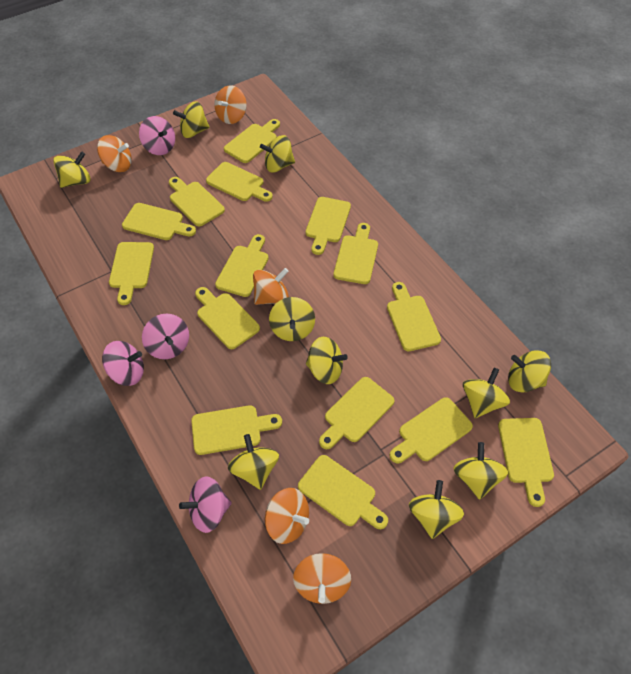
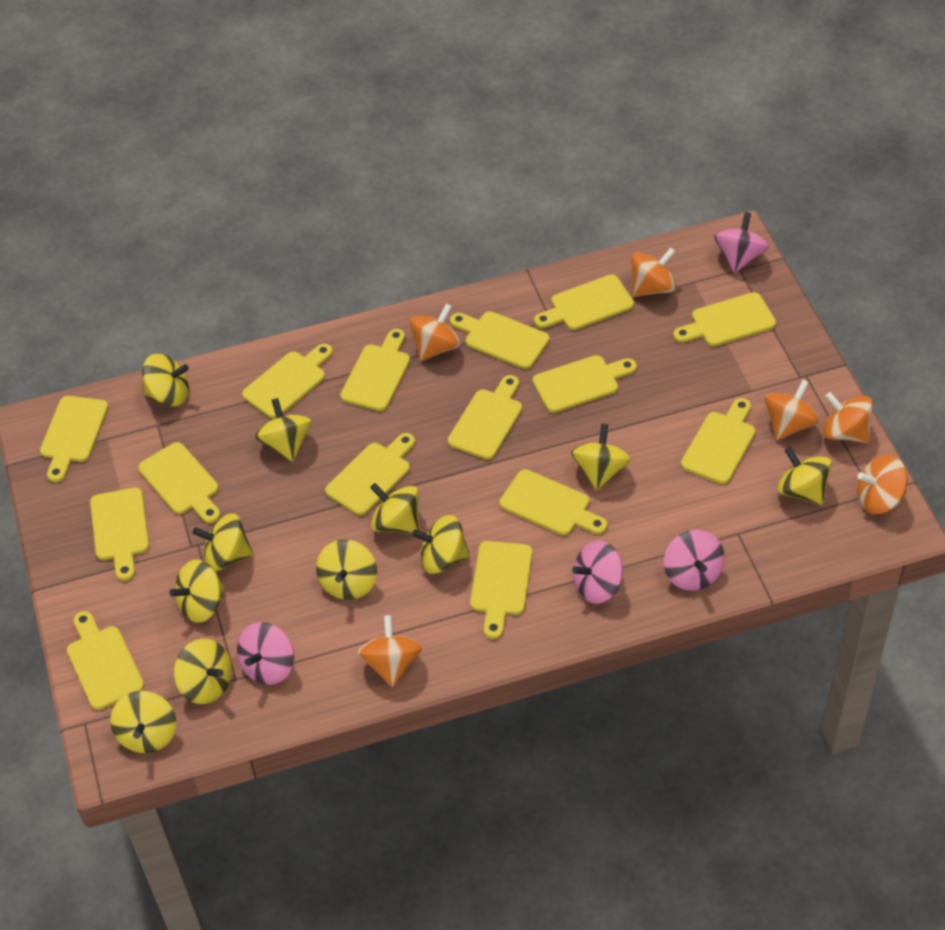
orange spinning top: [97,135,132,172] [214,86,247,124] [253,268,289,305] [265,488,309,544] [293,553,351,604] = 5 -> [358,615,422,687] [409,304,461,361] [631,248,676,297] [765,380,819,440] [823,392,873,443] [857,455,908,514] = 6
yellow spinning top: [53,151,91,188] [173,101,210,138] [228,434,279,490] [260,135,295,172] [269,297,315,341] [306,337,348,384] [409,480,464,539] [453,442,508,500] [463,368,510,418] [508,350,551,393] = 10 -> [110,691,176,753] [142,354,189,407] [169,559,225,623] [174,639,232,704] [193,513,253,571] [255,398,312,462] [316,539,377,600] [370,483,419,534] [412,515,470,574] [571,424,631,490] [777,447,832,505] = 11

